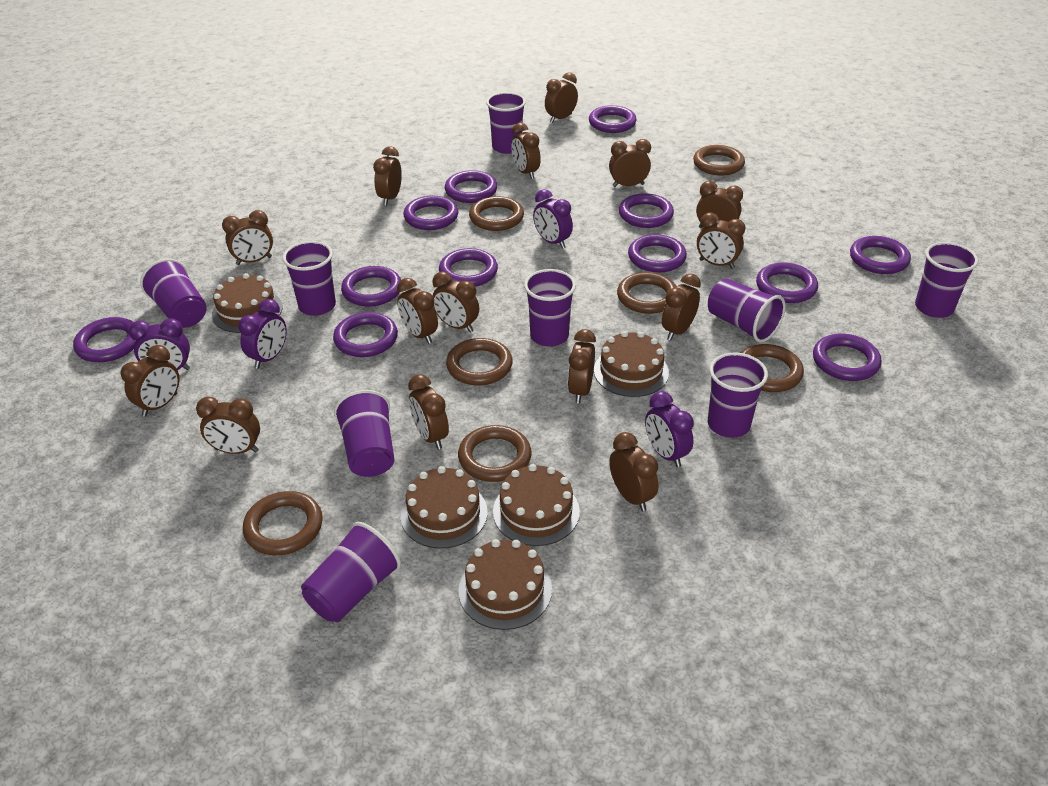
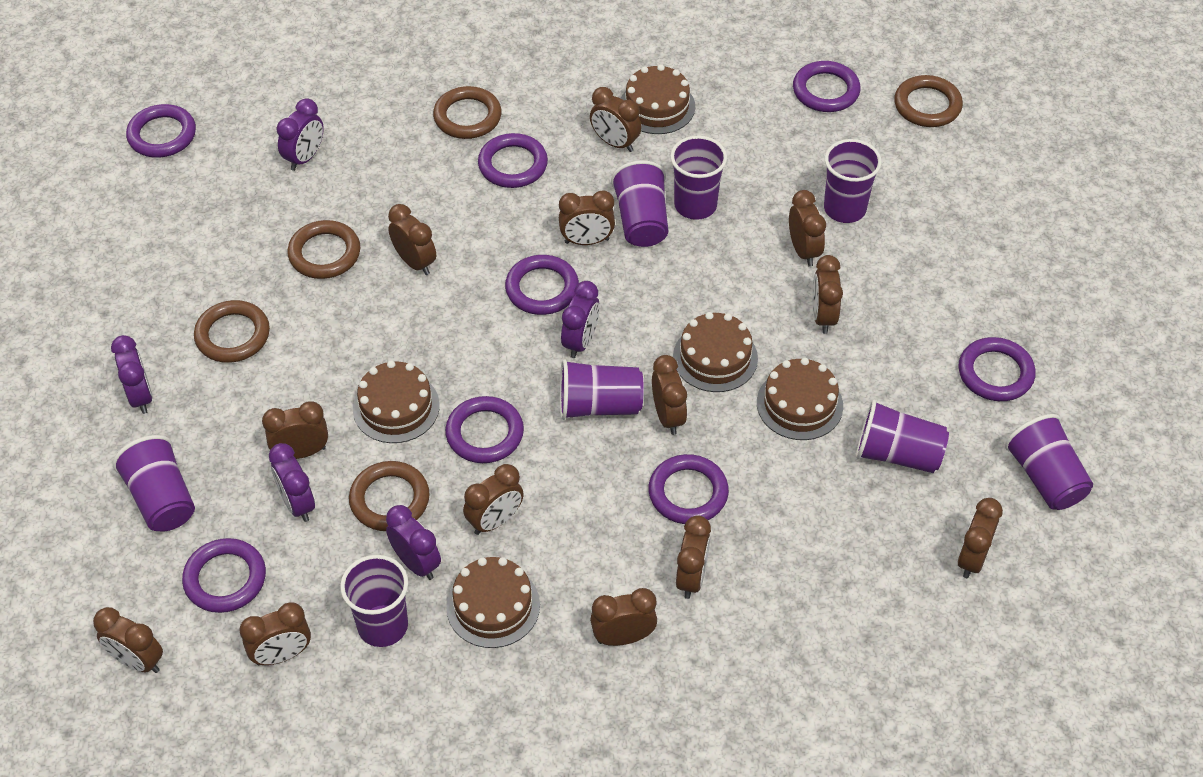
brown clock: [121,345,179,417] [196,397,260,454] [222,210,273,265] [373,146,402,205] [397,278,438,344] [408,374,449,449] [432,272,479,333] [511,123,541,179] [545,72,578,123] [568,329,596,403] [609,139,651,187] [609,432,658,511] [662,274,701,340] [696,181,743,228] [697,213,745,269] = 15 -> [93,607,163,673] [239,602,311,665] [262,401,328,459] [388,204,436,275] [463,464,524,535] [559,190,615,245] [590,87,642,152] [590,588,657,646] [652,355,687,435] [676,515,711,599] [789,190,826,266] [812,255,843,334] [957,498,1003,578] = 13
brown ring: [243,491,323,555] [446,338,513,386] [458,425,532,482] [469,196,524,231] [617,272,677,314] [693,145,745,176] [741,344,804,392] = 7 -> [194,300,270,363] [287,220,360,279] [349,461,430,531] [433,86,502,139] [894,75,963,127] = 5
purple clock: [129,318,190,370] [238,299,287,369] [533,189,573,249] [645,391,694,467] = 4 -> [111,335,153,414] [269,443,315,522] [276,98,324,171] [386,505,441,580] [561,281,600,358] = 5
purple cup: [140,258,207,328] [282,241,336,316] [301,522,401,622] [334,390,395,477] [486,92,526,154] [524,269,576,347] [708,278,786,342] [708,352,768,438] [915,242,978,318] = 9 -> [113,435,195,532] [340,555,408,647] [560,359,644,420] [611,160,668,247] [670,136,727,220] [824,139,882,223] [856,400,949,473] [1005,414,1093,510] = 8
purple ring: [73,317,136,362] [333,312,398,357] [341,266,401,307] [404,196,458,230] [439,248,498,287] [445,170,497,203] [589,105,636,133] [619,193,674,228] [628,234,687,272] [756,263,818,303] [813,334,882,381] [850,236,911,274] = 12 -> [126,104,196,158] [182,538,266,613] [445,396,524,463] [478,133,548,188] [505,255,579,315] [648,454,729,524] [793,61,860,112] [958,337,1036,401] = 8

